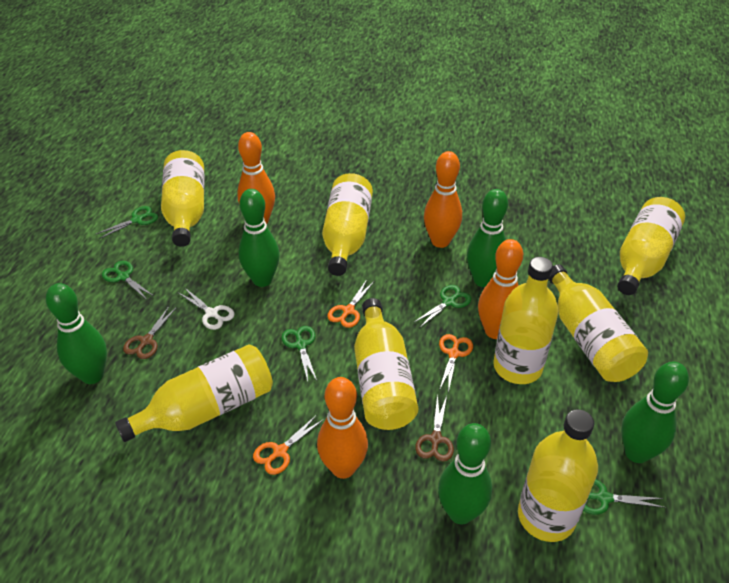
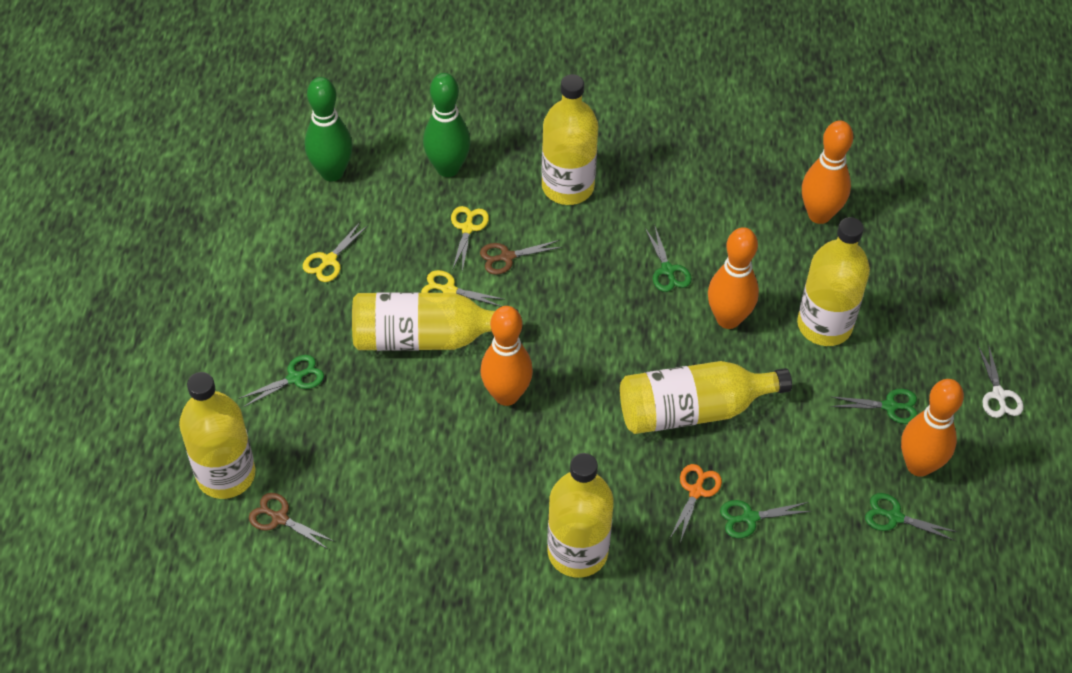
green bowling pin: [46,283,107,384] [239,189,280,287] [438,423,492,524] [467,189,508,287] [621,362,689,463] = 5 -> [305,77,353,181] [423,73,471,177] = 2
orange scissors: [253,415,324,475] [327,280,373,328] [439,334,473,393] = 3 -> [670,464,722,543] = 1
yellow bottle: [115,344,273,442] [161,150,204,247] [322,173,373,276] [354,298,418,430] [493,257,558,384] [518,409,598,542] [548,264,648,382] [617,197,685,295] = 8 -> [179,372,255,499] [352,292,519,351] [542,74,598,205] [547,453,614,578] [620,361,792,434] [797,217,870,346] = 6
yellow scissors: none = 0 -> [303,221,368,282] [421,270,505,307] [451,206,489,272] = 3

